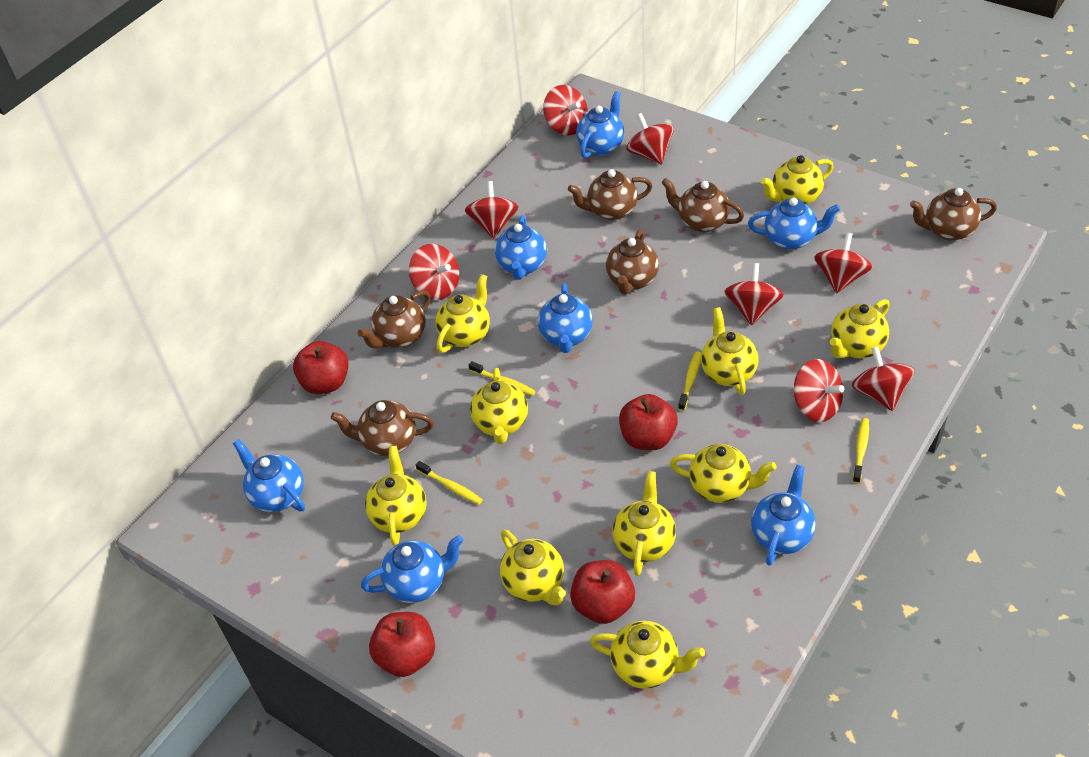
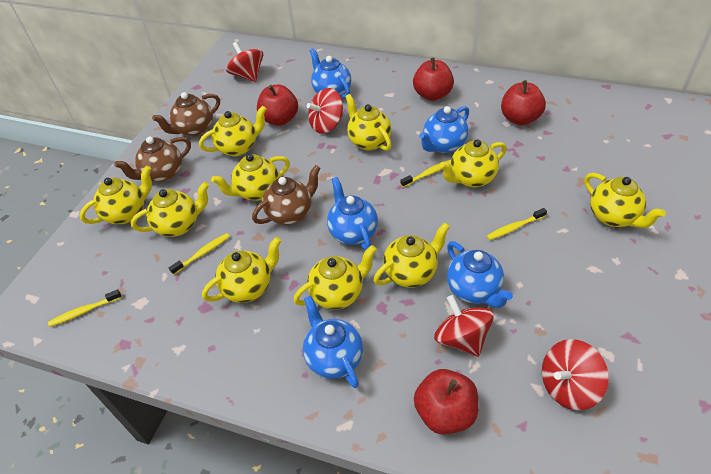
blue teapot: [233,439,305,512] [361,535,463,603] [495,215,547,280] [538,283,593,353] [576,91,624,158] [748,198,840,250] [751,465,816,566] = 7 -> [303,296,363,388] [309,48,351,98] [327,177,378,251] [419,106,469,153] [447,241,513,308] = 5
brown teapot: [331,400,434,456] [358,290,431,349] [568,169,652,220] [606,229,659,294] [662,178,744,233] [910,188,997,241] = 6 -> [114,137,191,182] [152,92,220,137] [252,165,321,225] = 3
red spinning top: [409,244,459,300] [465,181,519,239] [543,85,588,135] [626,113,674,164] [724,263,784,325] [794,359,844,422] [814,233,872,293] [852,346,915,411] = 8 -> [226,42,263,82] [307,88,343,134] [434,295,494,357] [542,339,609,410] = 4

